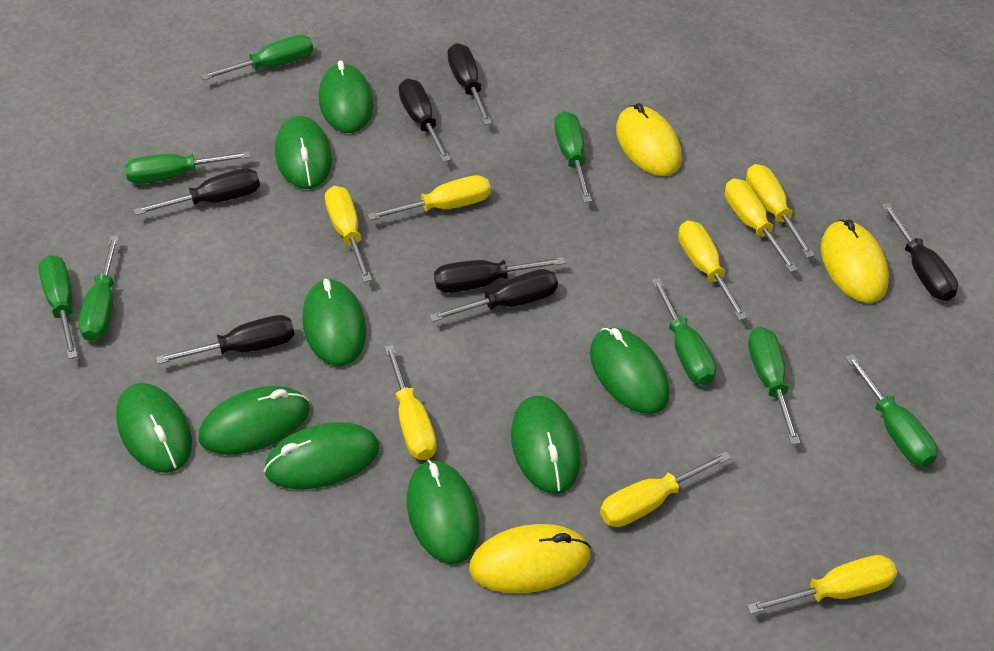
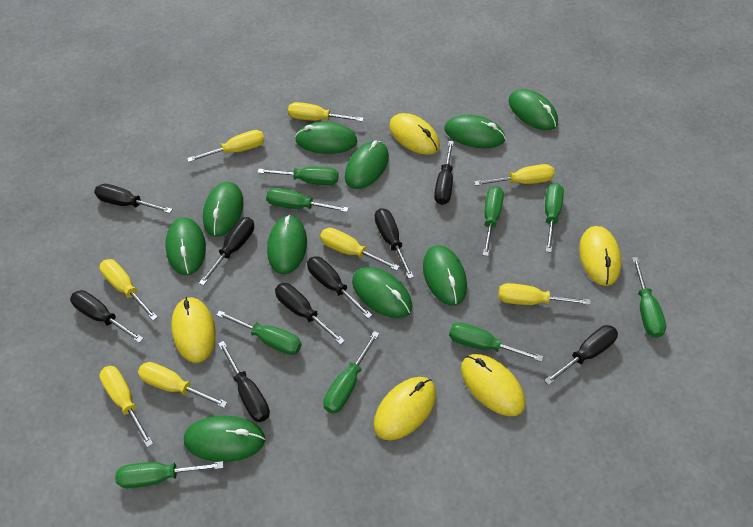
black screwdriver: [134,168,260,215] [156,315,295,364] [399,79,451,162] [429,269,558,322] [434,257,565,293] [447,43,492,125] [881,203,958,301] = 7 -> [70,290,144,343] [94,184,173,213] [199,217,254,286] [218,341,270,422] [275,283,345,345] [307,256,372,319] [375,208,414,279] [434,141,454,205] [544,325,618,385] = 9
green mouse: [116,383,192,473] [198,386,310,455] [264,422,379,490] [275,116,332,189] [302,278,366,366] [319,61,374,133] [407,459,480,564] [511,396,580,494] [590,327,670,414] = 9 -> [165,217,206,275] [184,416,265,462] [203,182,243,237] [267,215,307,274] [295,122,357,154] [345,141,389,189] [352,267,412,318] [423,245,467,306] [444,115,506,148] [508,89,558,130] = 10
green screwdriver: [38,255,78,359] [78,236,119,342] [125,151,251,184] [201,35,313,80] [555,111,592,203] [651,278,716,385] [748,327,800,445] [845,354,937,467] = 8 -> [115,461,224,488] [217,310,302,355] [257,167,339,185] [266,188,348,212] [323,331,379,414] [449,322,543,362] [483,186,504,256] [545,183,564,253] [632,257,666,338] = 9
yellow mouse: [469,524,591,593] [616,103,682,176] [821,220,889,303] = 3 -> [171,297,216,363] [373,377,436,440] [389,113,440,155] [461,354,525,416] [579,226,621,286] = 5

